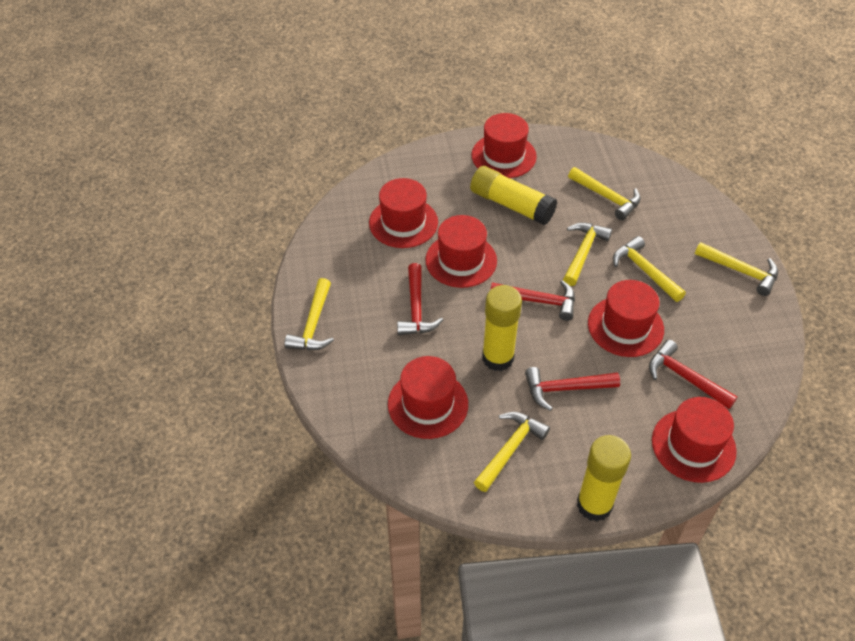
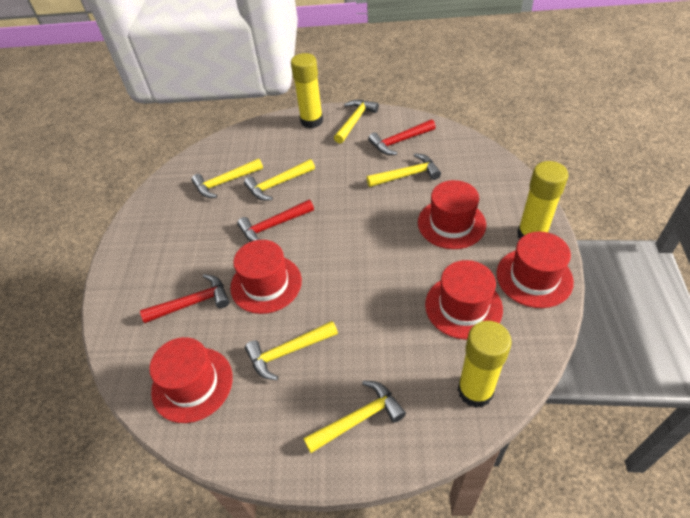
red hammer: [397,263,443,335] [490,280,575,321] [525,367,620,411] [649,340,738,409] = 4 -> [140,274,229,323] [237,200,314,242] [368,119,436,155] = 3
red hat: [369,178,438,248] [388,356,468,439] [425,215,497,288] [471,113,537,178] [588,280,664,357] [652,397,737,483] = 6 -> [149,337,233,423] [230,240,302,314] [418,180,486,249] [425,260,503,340] [496,232,574,308] = 5

